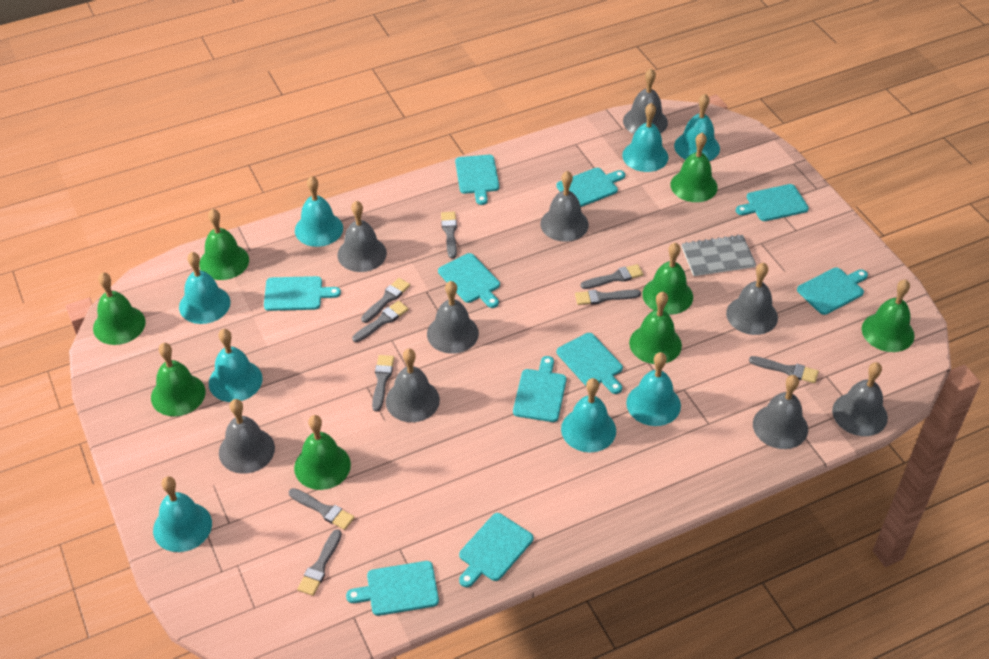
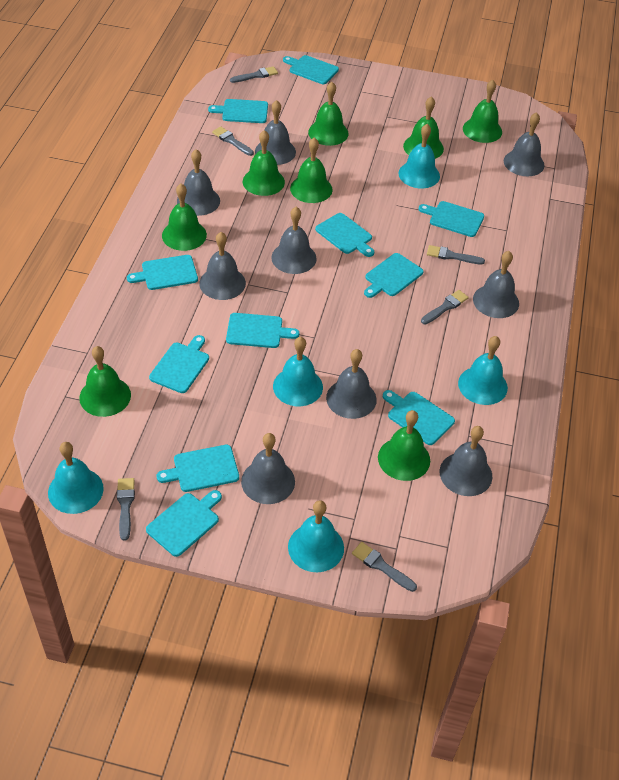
grey brush: [289,488,355,530] [297,529,342,596] [352,301,409,342] [361,278,410,323] [372,355,394,412] [441,212,457,259] [575,290,641,305] [581,264,644,289] [749,356,819,383] = 9 -> [117,478,135,541] [212,126,254,156] [230,66,278,83] [352,542,417,592] [421,290,469,324] [427,245,485,265] = 6
grey notebook: [682,234,756,276] = 1 -> none = 0
turquoise bell: [153,476,212,552] [179,252,230,324] [209,329,263,402] [295,176,343,247] [561,378,616,452] [622,103,668,172] [626,352,681,426] [674,94,720,161] = 8 -> [48,442,104,514] [273,337,323,406] [288,500,344,572] [399,124,440,188] [458,336,508,405] = 5
turquoise cutting board: [264,276,341,311] [346,561,439,616] [438,253,500,308] [455,155,499,205] [459,513,533,587] [513,356,566,422] [556,168,625,207] [557,333,623,394] [736,184,809,221] [797,267,868,315] = 10 -> [127,255,198,290] [146,490,222,557] [149,335,209,393] [157,445,239,492] [208,99,268,123] [226,313,299,348] [283,55,339,84] [315,213,374,257] [364,253,423,298] [383,390,455,445] [419,201,484,237] = 11

